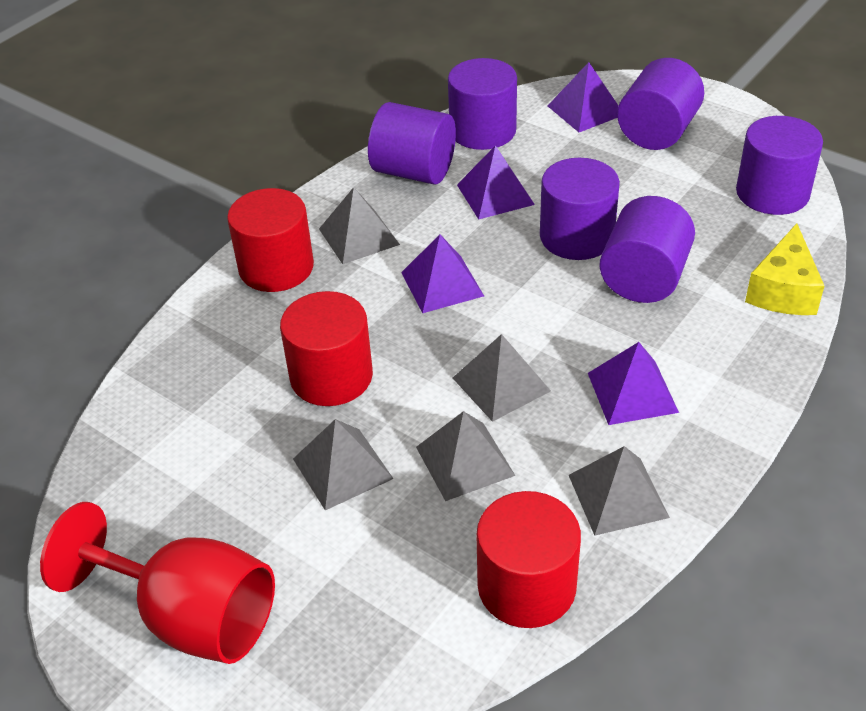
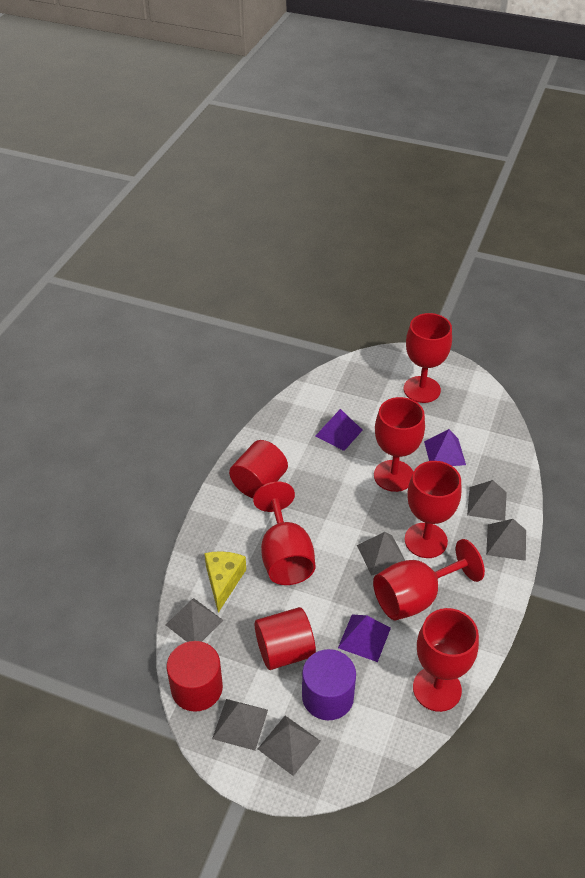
grey pyramid: [293,419,394,510] [319,187,400,264] [416,411,515,501] [453,334,551,422] [569,446,670,536] = 5 -> [166,598,223,642] [212,699,268,750] [258,716,321,776] [357,532,405,576] [467,480,507,521] [486,519,526,561] = 6
purple cylinder: [368,102,456,185] [448,58,517,150] [540,158,620,260] [599,196,695,303] [617,58,704,150] [736,116,823,215] = 6 -> [302,649,356,720] = 1
purple pyramid: [401,234,484,313] [457,145,535,220] [548,62,618,132] [588,342,679,425] = 4 -> [316,409,363,451] [338,615,391,662] [424,429,466,466] = 3
red goblet: [40,502,275,664] = 1 -> [253,482,315,585] [373,539,485,620] [374,397,425,492] [404,313,452,403] [405,461,462,558] [413,608,479,712] = 6

